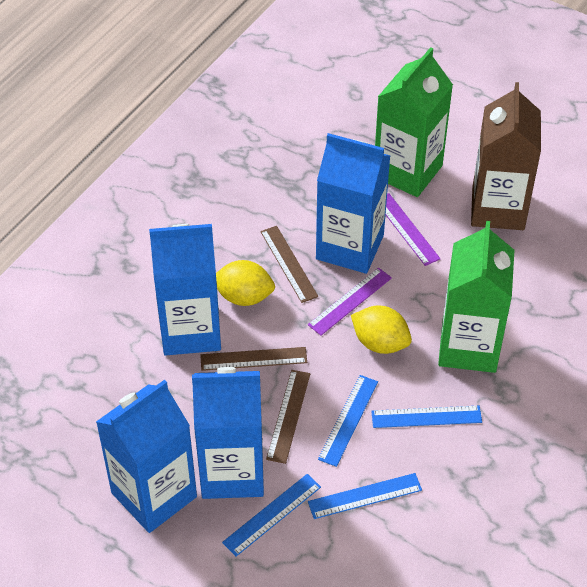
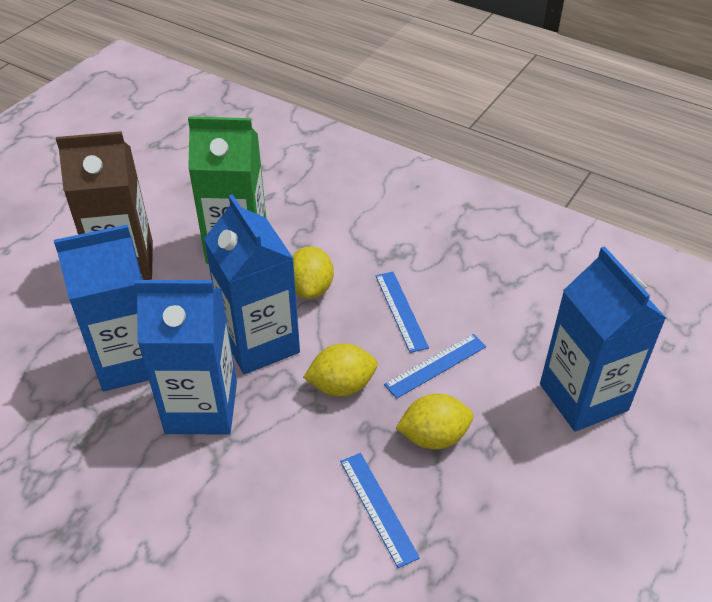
blue ruler: [222,474,321,556] [308,473,422,519] [318,375,378,467] [371,406,482,428] = 4 -> [340,453,420,568] [376,272,429,353] [384,334,486,399] = 3
brown ruler: [200,347,307,371] [261,226,318,303] [266,370,310,464] = 3 -> none = 0
green carton: [375,47,453,197] [438,221,514,373] = 2 -> [188,117,266,264] = 1
purple ruler: [308,268,392,336] [386,193,441,266] = 2 -> none = 0
yellow lemon: [216,260,275,306] [351,305,412,354] = 2 -> [292,246,334,299] [303,343,377,396] [396,393,474,449] = 3

